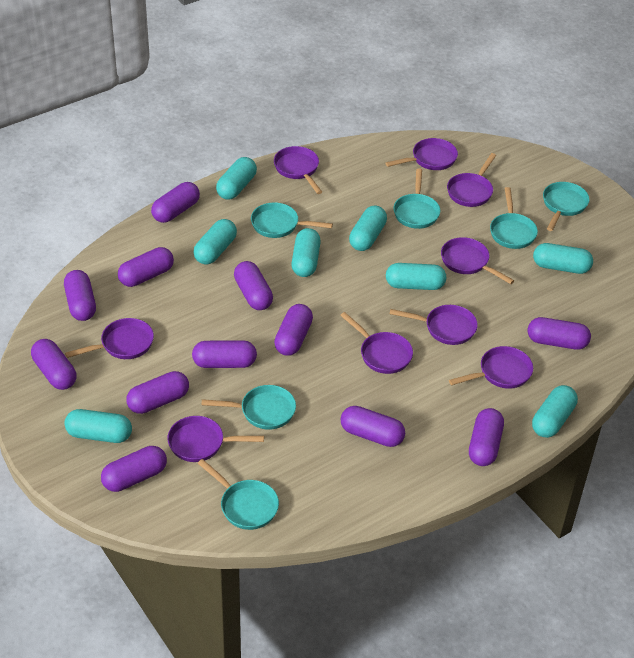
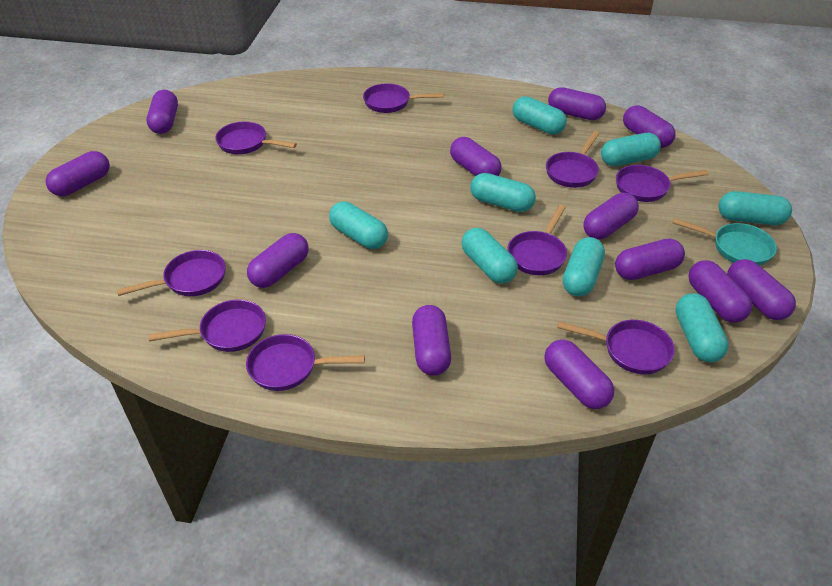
turquoise pan: [198,459,279,530] [201,385,296,430] [251,202,333,238] [393,168,440,229] [490,187,538,249] [543,182,589,231] = 6 -> [673,218,777,266] = 1

